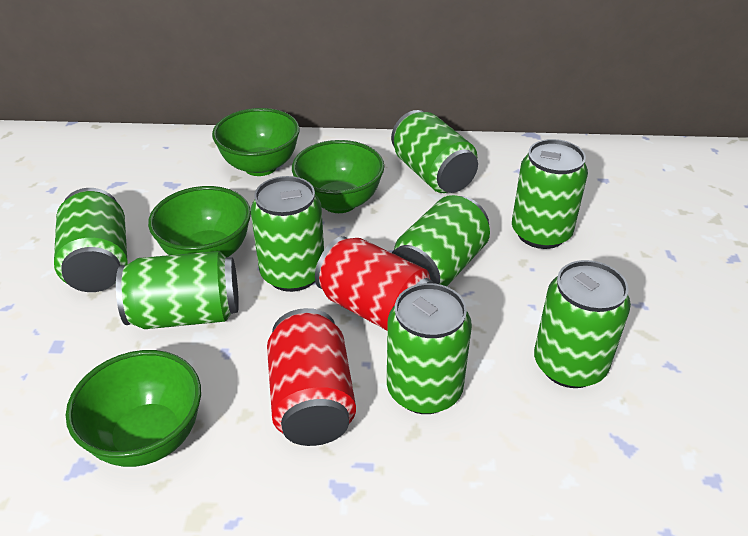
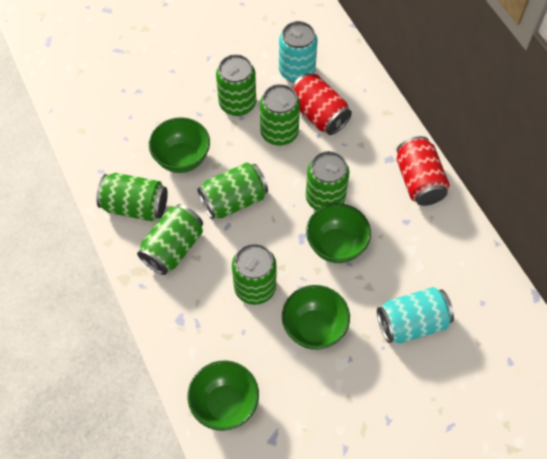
green can: [54,188,127,292] [116,251,239,329] [251,176,324,292] [387,283,472,414] [391,110,478,193] [392,195,490,286] [512,139,588,249] [534,260,631,388] = 8 -> [96,173,168,222] [137,204,203,275] [197,162,268,219] [216,54,256,116] [232,243,276,305] [260,84,300,146] [306,151,349,210] = 7
turquoise can: none = 0 -> [279,21,318,82] [377,287,454,344] = 2

